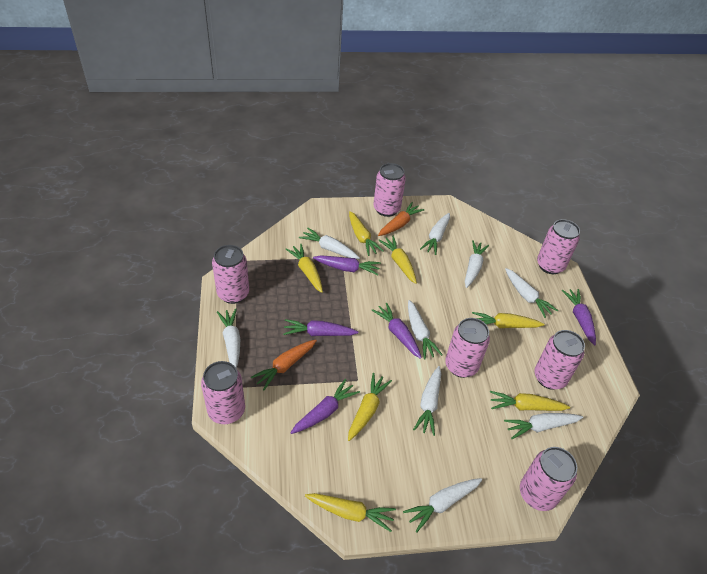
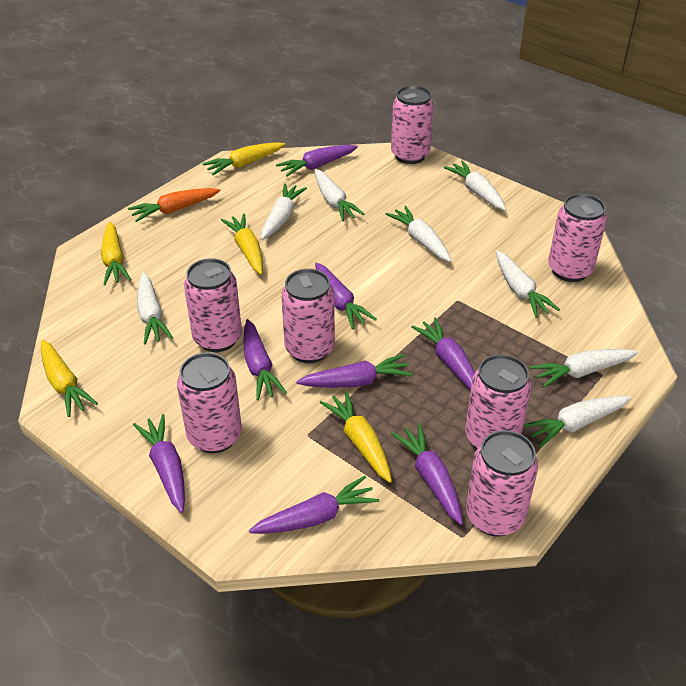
orange carrot: [251,340,317,390] [378,202,425,236] = 2 -> [128,188,220,222] = 1
purple carrot: [283,319,358,336] [290,379,360,434] [313,255,381,275] [372,303,422,359] [562,289,596,345] = 5 -> [133,414,185,513] [243,319,287,400] [249,476,379,534] [276,145,358,177] [296,354,413,388] [315,262,377,329] [391,423,463,525] [411,317,475,390] = 8
white carrot: [217,309,240,369] [299,228,360,259] [403,478,482,532] [408,300,442,359] [413,366,441,436] [420,213,450,255] [465,241,489,288] [504,413,583,439] [505,268,558,318] = 9 -> [137,272,173,345] [261,183,307,240] [315,169,365,221] [386,206,451,262] [444,160,506,211] [496,251,560,318] [523,396,631,448] [530,349,638,388] = 8
yellow carrot: [286,244,323,293] [305,493,396,532] [348,373,392,441] [349,211,384,256] [378,236,417,284] [472,312,545,328] [490,391,570,411] = 7 -> [41,339,98,417] [101,222,131,285] [202,142,285,175] [221,214,263,275] [320,391,392,483] = 5

